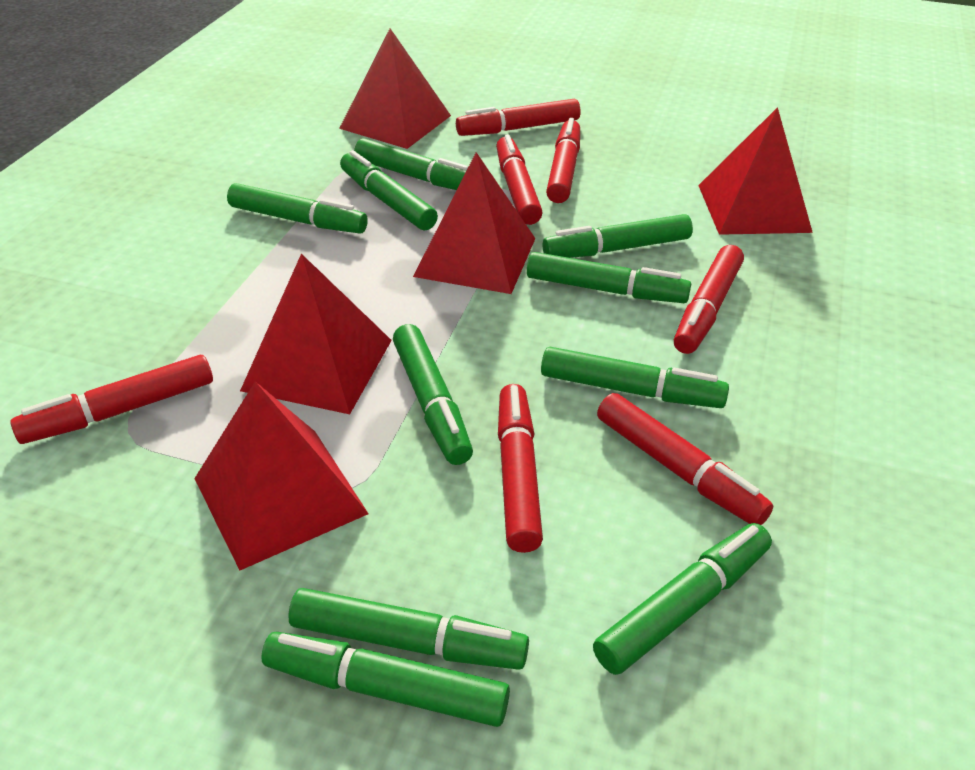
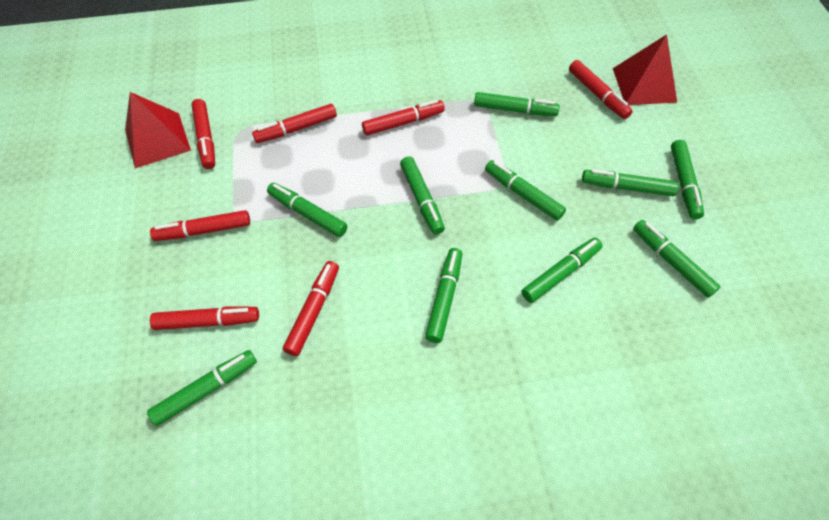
red pyramid: [194,382,369,571] [240,254,392,414] [339,28,451,149] [413,152,536,294] [698,107,813,235] = 5 -> [125,92,191,168] [613,34,677,105] = 2

